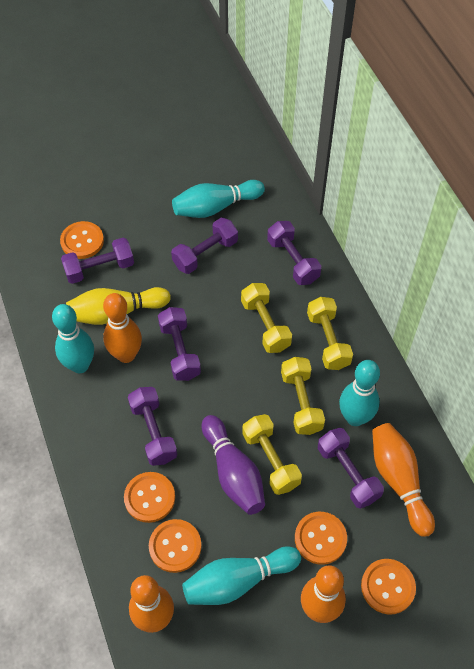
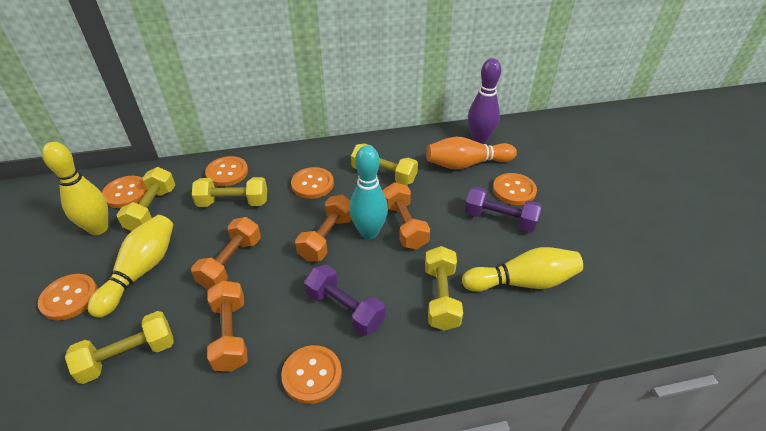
orange bowling pin: [103,293,142,363] [129,575,174,633] [301,565,346,623] [372,423,435,537] = 4 -> [426,136,517,169] = 1
orange button: [60,221,104,259] [124,472,175,523] [149,519,202,573] [295,512,347,565] [361,559,416,615] = 5 -> [38,274,98,321] [102,176,148,208] [205,156,248,186] [281,345,342,404] [291,167,334,199] [493,173,537,205] = 6
orange dumbbell: none = 0 -> [191,217,261,289] [207,280,248,372] [295,195,352,262] [383,182,430,249] = 4
purple dumbbell: [61,238,134,284] [128,387,178,466] [158,307,201,381] [171,218,238,274] [267,221,321,285] [318,428,384,509] = 6 -> [304,265,385,336] [465,187,542,232] = 2
turquoise bowling pin: [52,304,94,373] [172,180,265,218] [182,547,301,605] [339,360,380,426] = 4 -> [349,145,388,239] = 1
yellow bowling pin: [66,287,171,325] = 1 -> [42,142,108,235] [88,215,173,318] [462,247,583,292] = 3
yellow dumbbell: [241,283,292,353] [242,414,302,495] [281,357,325,435] [307,297,353,370] = 4 -> [65,311,174,384] [117,167,175,231] [192,177,267,207] [351,143,418,185] [425,246,463,331] = 5

